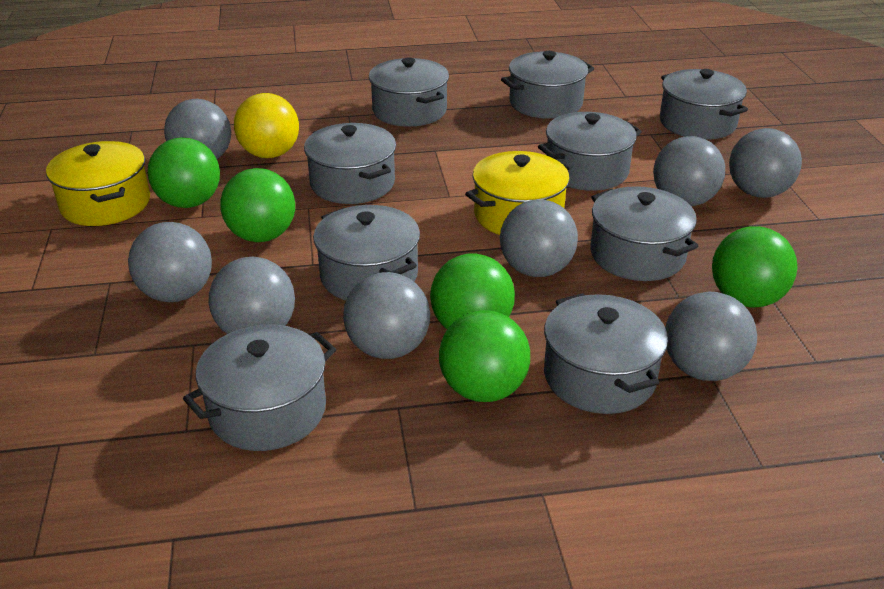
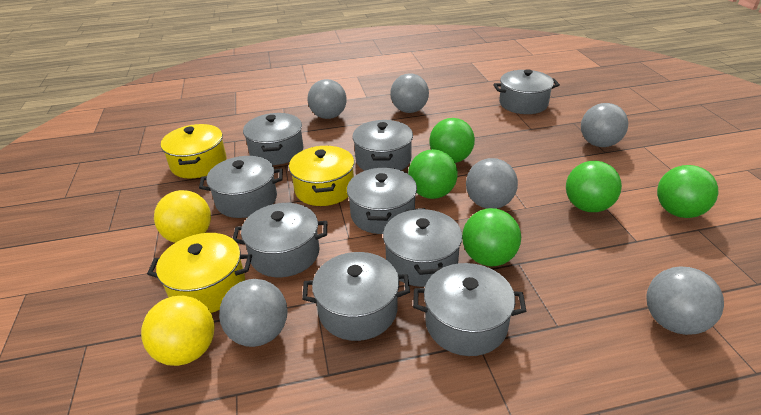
grey ball: [128,222,212,302] [164,99,231,159] [208,257,295,334] [343,272,430,359] [500,199,578,277] [653,136,725,206] [665,292,757,381] [729,128,802,198] = 8 -> [219,279,288,347] [308,79,347,119] [390,73,429,113] [466,158,518,209] [581,103,628,147] [646,266,724,335] = 6
yellow ball: [234,93,299,158] = 1 -> [141,296,215,366] [154,190,211,243] = 2
yellow pot: [46,141,150,226] [465,151,574,235] = 2 -> [147,233,252,313] [161,124,226,179] [289,146,354,206] = 3

